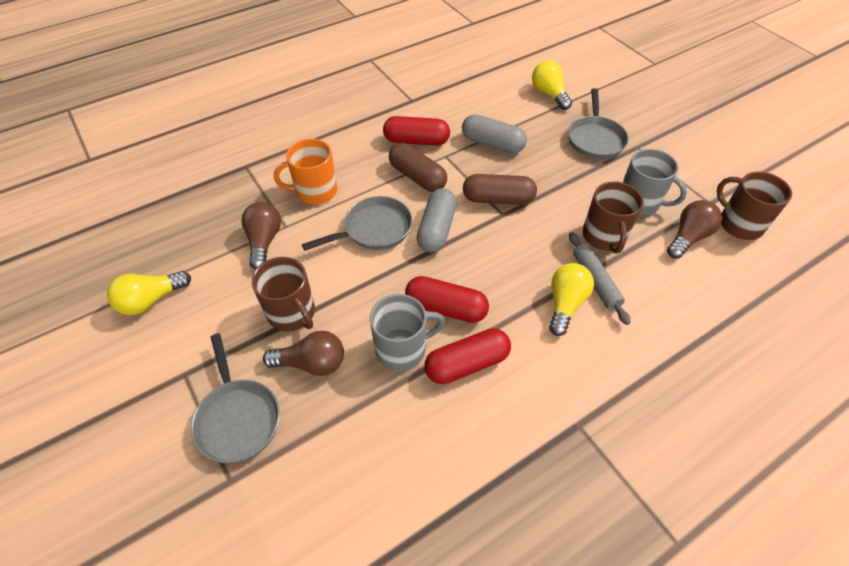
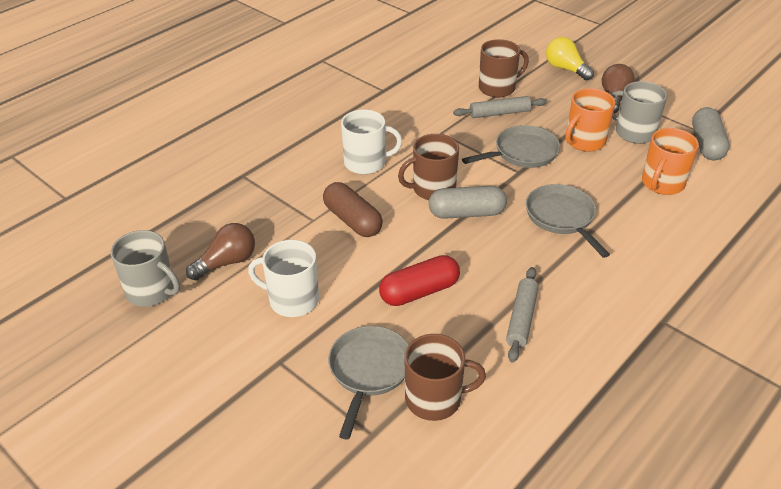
brown capsule: [389,143,447,192] [463,174,537,205] = 2 -> [323,182,383,237] = 1
brown light bulb: [241,202,281,270] [263,331,344,376] [667,200,722,259] = 3 -> [186,223,255,280] [602,64,635,113] = 2
grey rolling pin: [569,232,631,325] = 1 -> [453,96,547,118] [506,267,539,363] = 2
orange mug: [274,139,337,205] = 1 -> [565,89,615,151] [642,128,699,195] = 2
red capsule: [383,116,450,146] [405,276,489,323] [424,328,511,384] = 3 -> [379,255,460,306] = 1
white mug: none = 0 -> [248,240,319,317] [341,110,402,174] = 2
yellow light bulb: [107,271,191,315] [532,61,572,110] [549,263,594,336] = 3 -> [546,37,594,81] = 1

